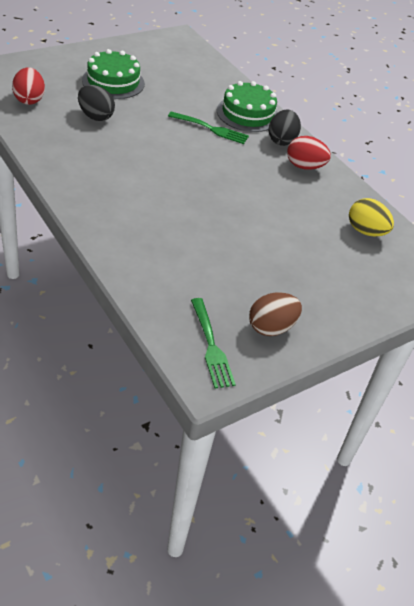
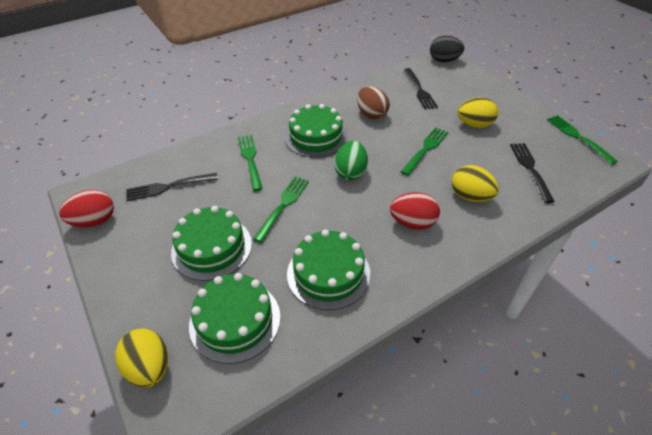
black egg: [78,85,115,121] [269,109,301,146] = 2 -> [430,36,464,62] = 1
black fork: none = 0 -> [126,173,218,201] [404,68,438,110] [510,143,555,203] = 3
green cake: [82,49,145,99] [217,81,278,132] = 2 -> [171,206,252,281] [189,273,280,364] [285,104,348,158] [287,230,371,310] = 4
green egg: none = 0 -> [334,141,368,180] = 1
green fork: [168,112,249,144] [191,298,236,388] = 2 -> [238,135,263,191] [253,176,309,243] [401,127,449,176] [547,115,618,165] = 4
yellow egg: [349,198,394,236] = 1 -> [115,329,168,388] [452,165,499,202] [457,97,498,128] = 3

